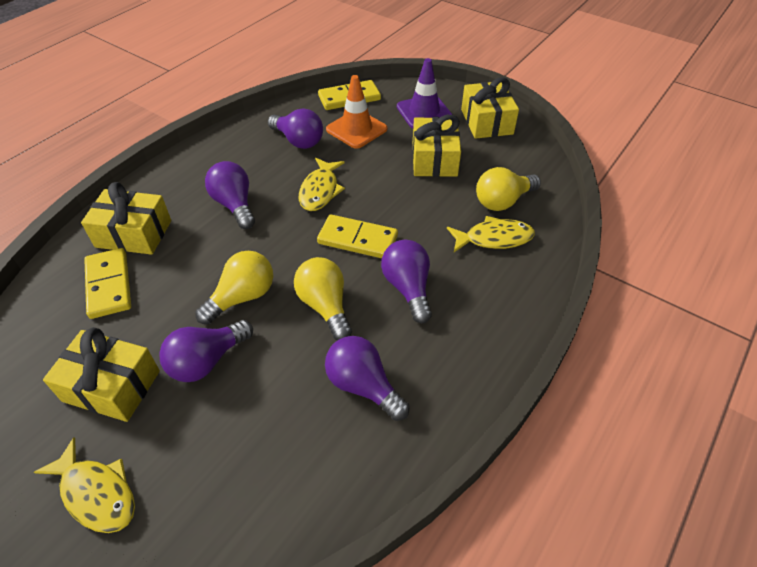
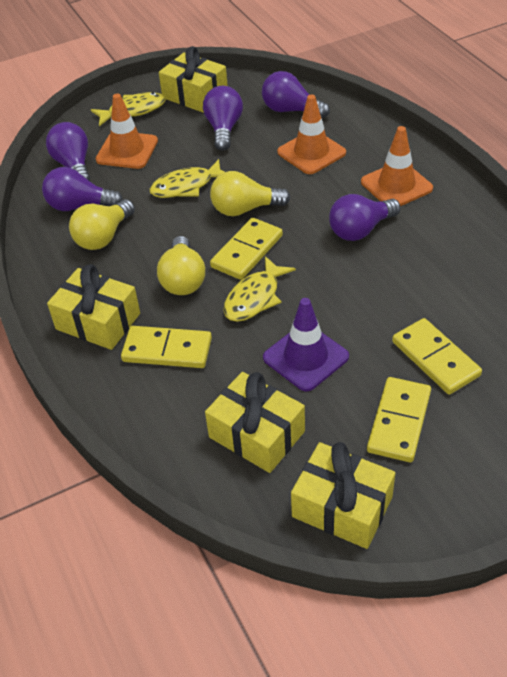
orange traffic cone: [326,75,387,149] = 1 -> [96,94,158,169] [277,94,346,174] [361,126,433,206] = 3
yellow domino: [84,248,131,319] [317,214,398,258] [318,80,381,110] = 3 -> [121,326,212,368] [210,218,283,280] [367,377,431,462] [392,318,482,395] = 4

